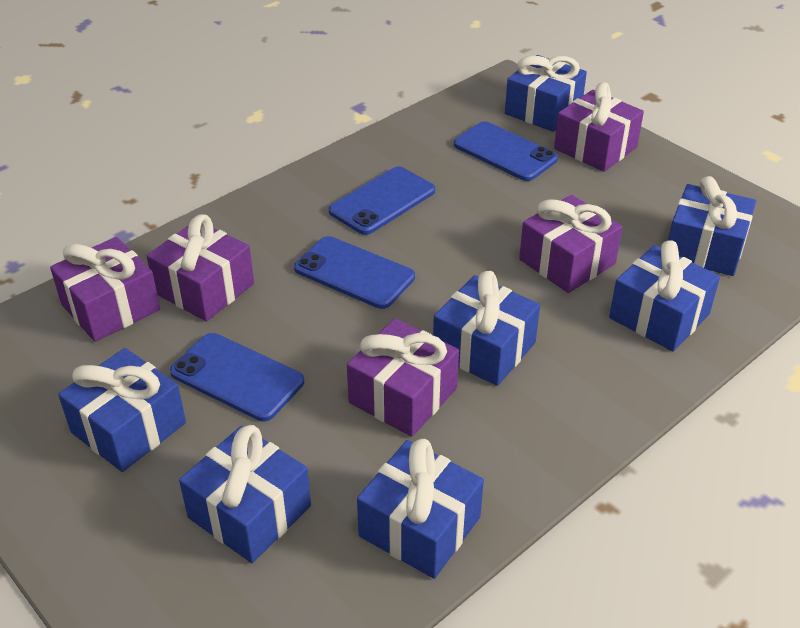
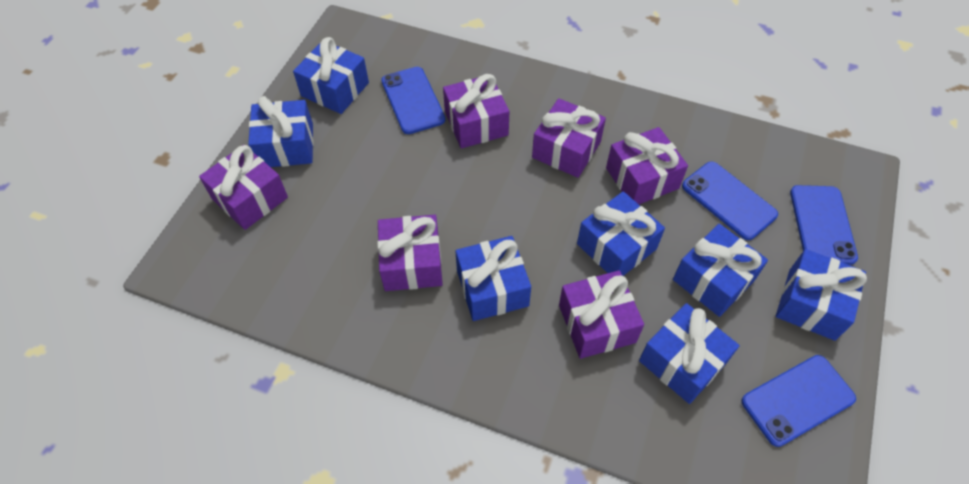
purple gift: [50,237,160,342] [147,214,254,322] [347,318,459,437] [519,195,622,293] [554,82,644,172] = 5 -> [199,145,288,230] [377,215,443,291] [443,74,510,148] [532,98,606,178] [559,270,644,359] [606,127,688,204] = 6

